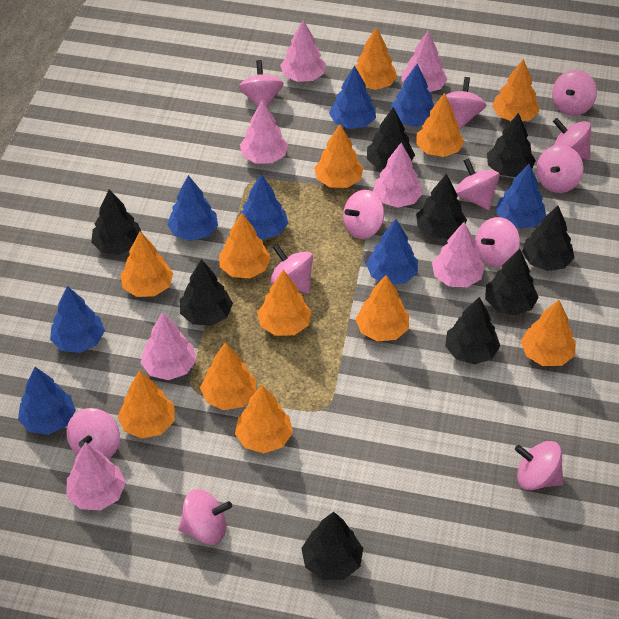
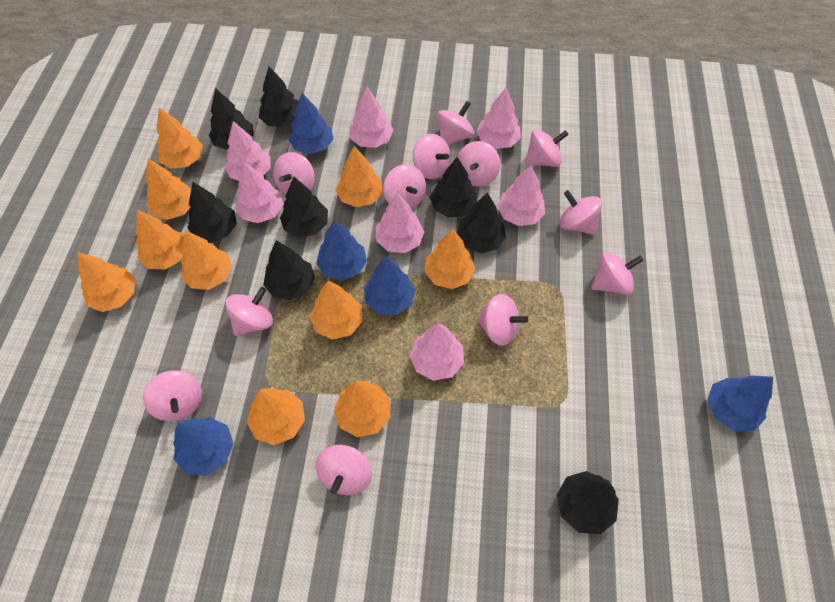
black tree: [91,189,141,255] [180,259,233,326] [301,512,363,580] [367,107,415,169] [416,174,467,239] [445,297,500,365] [485,249,539,315] [487,113,536,177] [522,205,574,271] = 9 -> [187,182,237,243] [209,88,253,150] [259,66,299,127] [263,240,315,300] [280,177,328,237] [430,157,477,217] [457,192,506,254] [557,471,619,534] = 8
blue tree: [18,367,76,435] [50,286,105,353] [167,175,218,241] [239,174,288,240] [329,65,376,129] [366,219,418,284] [391,64,435,127] [495,164,546,229] = 8 -> [173,417,234,476] [289,93,333,154] [316,220,367,280] [364,256,416,315] [707,375,773,431] = 5
orange tree: [118,370,175,439] [120,231,173,297] [200,342,256,410] [219,213,271,278] [235,385,293,453] [257,270,311,336] [314,124,363,188] [355,27,397,90] [356,275,409,341] [416,93,464,157] [492,59,539,121] [521,300,576,366] = 12 -> [78,252,135,312] [136,210,184,269] [146,159,191,220] [157,107,203,169] [181,230,232,290] [247,388,305,445] [310,280,362,340] [334,380,390,437] [336,146,383,207] [425,229,476,289] = 10

